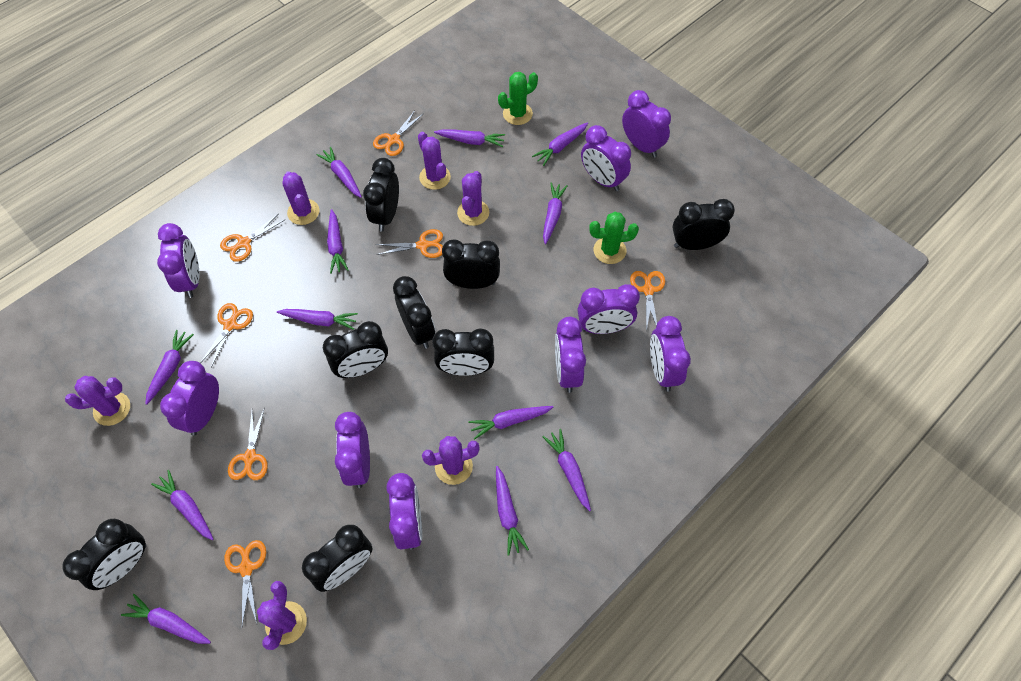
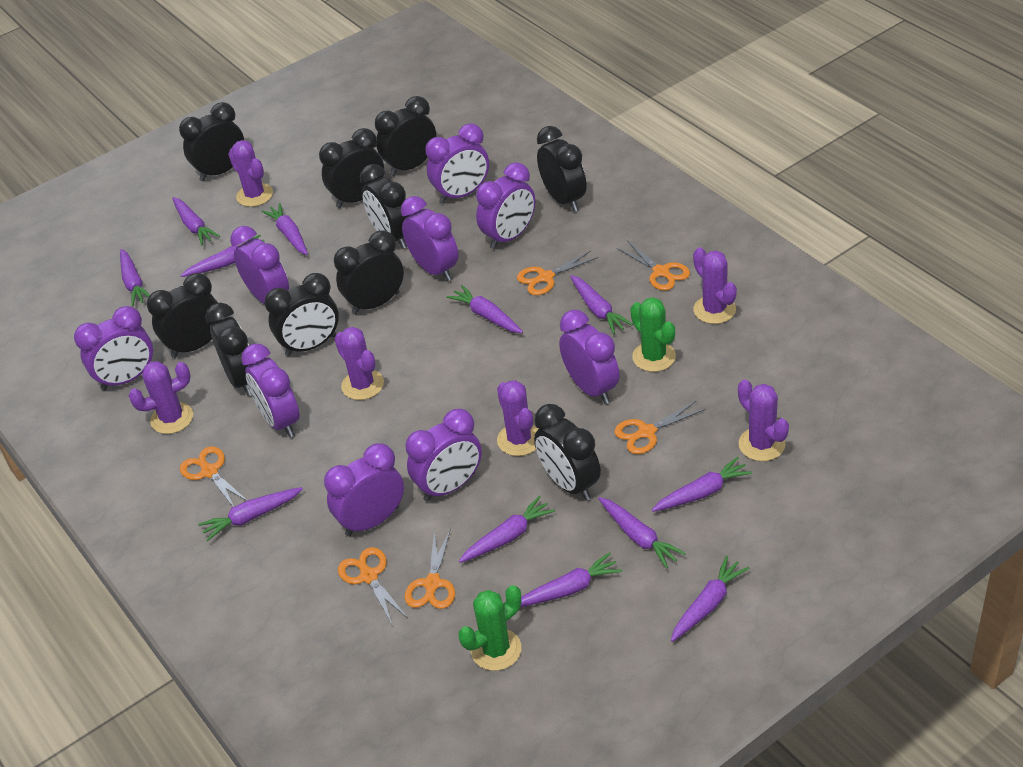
black clock: [62,519,147,590] [302,525,373,592] [323,321,388,378] [363,158,399,232] [393,276,435,349] [432,328,494,376] [442,239,500,289] [672,199,735,250] = 8 -> [147,273,222,358] [179,102,244,181] [205,303,252,396] [264,273,339,356] [319,128,384,208] [334,230,404,315] [360,164,411,249] [375,96,436,176] [534,404,601,501] [537,126,586,212] = 10
orange scissors: [200,303,253,368] [220,213,284,262] [224,540,266,626] [228,408,268,480] [373,111,424,156] [376,229,443,258] [630,271,665,331] = 7 -> [180,446,248,507] [338,547,408,624] [405,528,455,609] [517,251,598,295] [614,400,705,454] [617,241,690,291] = 6

